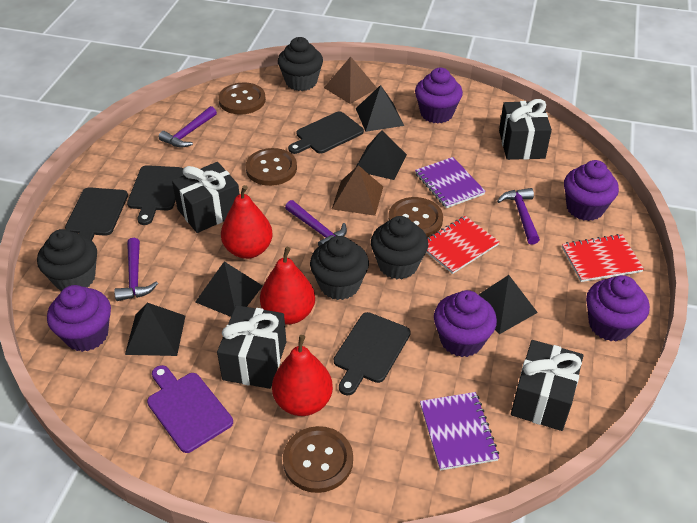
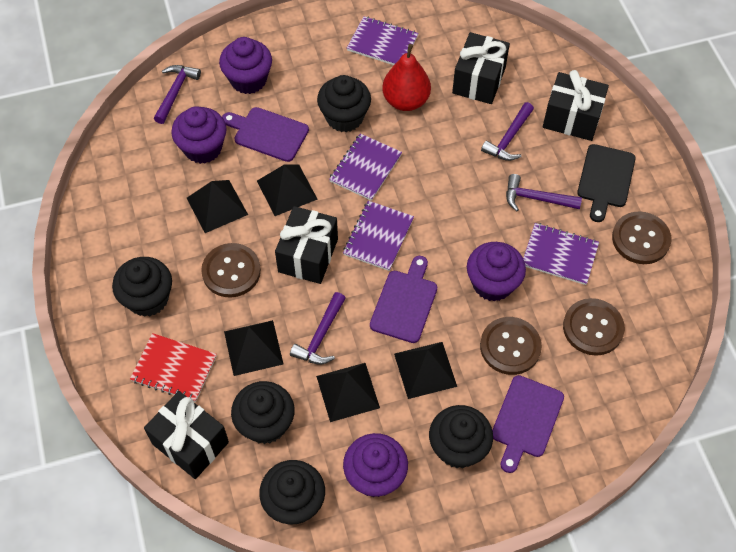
black cupcake: [37,229,97,291] [278,37,323,91] [310,236,369,300] [371,216,428,279] = 4 -> [112,257,172,317] [231,381,295,444] [259,460,325,525] [317,75,371,132] [429,405,493,468] = 5
black cutting board: [65,187,128,240] [127,165,184,225] [288,111,364,154] [334,312,411,395] = 4 -> [577,144,636,222] = 1
brown pyramid: [324,57,377,104] [332,165,383,216] = 2 -> none = 0
purple cupcake: [47,285,111,352] [415,68,463,124] [434,290,497,357] [564,160,619,221] [586,275,650,342] = 5 -> [171,106,227,164] [219,37,272,94] [343,433,408,497] [467,242,526,302] = 4
purple cutting board: [147,365,233,453] = 1 -> [222,107,309,162] [370,256,437,343] [492,375,564,473] = 3
purple notebook: [415,157,486,208] [420,392,499,471] = 2 -> [329,133,402,201] [343,201,414,271] [347,16,418,65] [523,223,599,285] = 4
red notebook: [426,216,500,274] [562,234,644,282] = 2 -> [130,333,217,402] = 1
red pear: [221,185,273,259] [260,247,315,325] [272,335,333,416] = 3 -> [382,44,431,111] = 1

